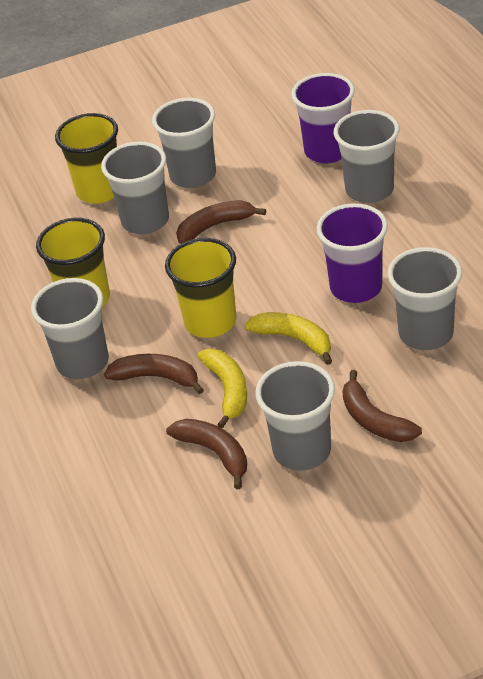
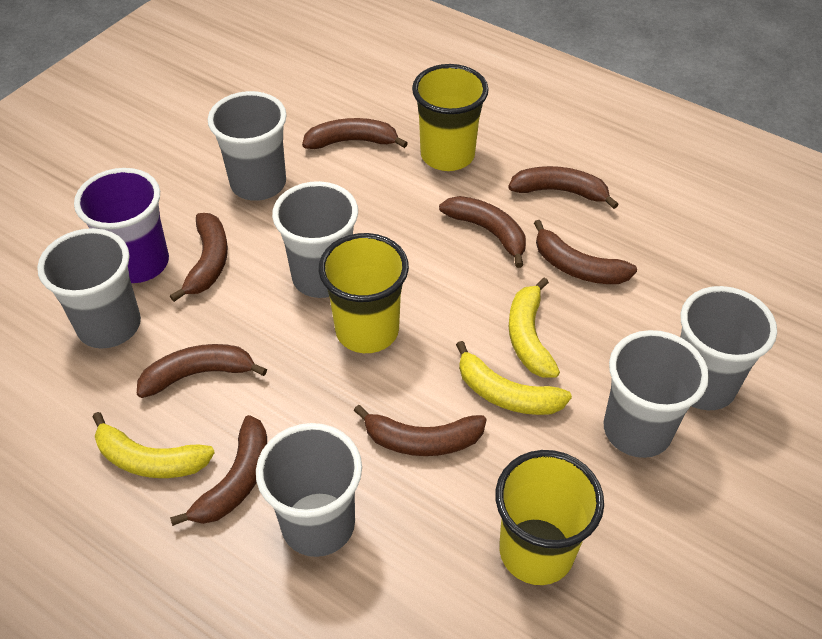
brown banana: [104,354,204,394] [166,419,247,489] [176,200,266,244] [343,370,422,442] = 4 -> [137,344,267,398] [170,213,228,302] [170,415,267,526] [302,118,408,149] [354,405,487,456] [439,196,526,268] [508,166,619,209] [534,220,637,284] = 8
purple cup: [291,73,355,163] [317,203,388,303] = 2 -> [74,168,169,283] = 1
yellow banana: [198,349,247,429] [245,312,332,365] = 2 -> [92,412,215,478] [456,341,572,415] [509,278,560,378] = 3

